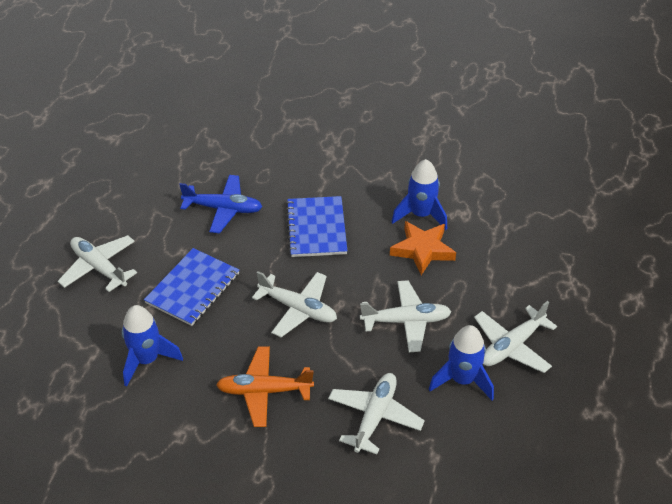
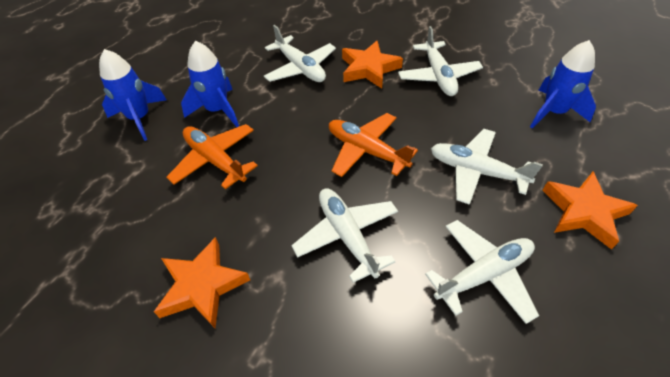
blue notebook: [144,248,239,326] [286,196,347,257] = 2 -> none = 0
blue plane: [179,175,262,233] = 1 -> none = 0
orange plane: [216,346,314,427] = 1 -> [167,124,258,189] [329,113,418,177] = 2
orange star: [390,221,456,275] = 1 -> [154,237,250,328] [342,41,403,89] [542,172,638,249] = 3

